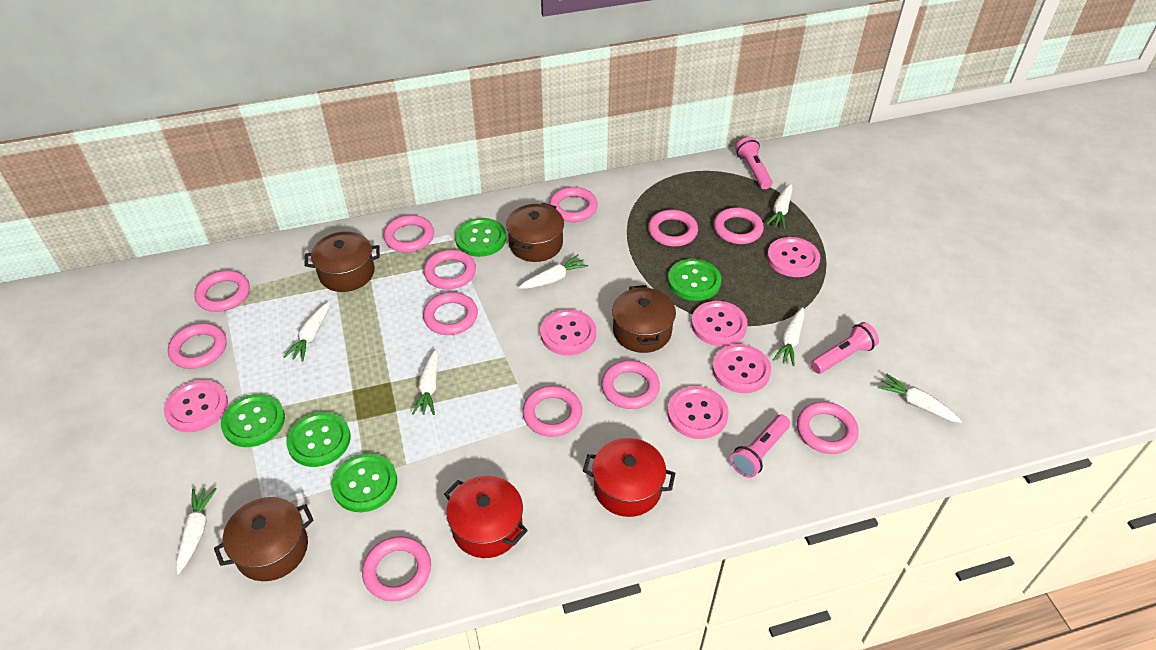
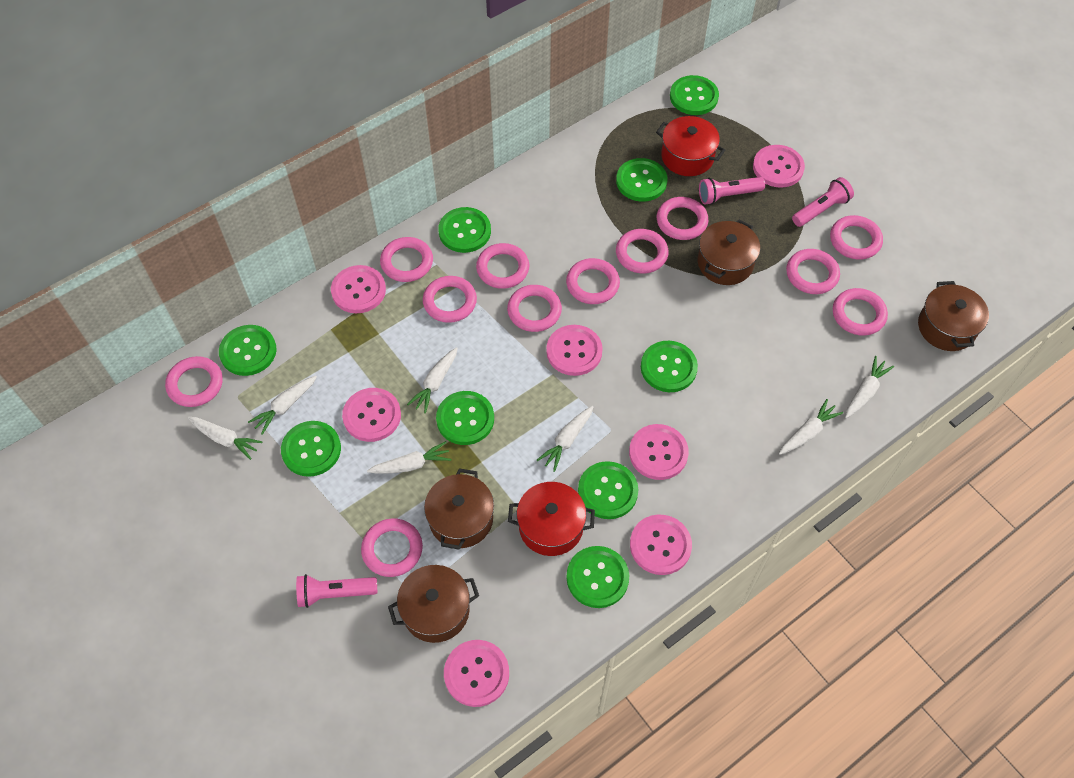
green button: [221,394,285,447] [286,412,351,467] [331,453,397,512] [455,218,506,257] [668,259,721,301] = 5 -> [219,325,277,376] [281,421,341,477] [436,391,494,445] [438,207,491,253] [566,546,629,608] [578,461,638,519] [616,158,668,201] [641,341,698,392] [670,75,719,115] = 9
pink button: [164,380,228,432] [540,309,596,355] [667,386,729,439] [691,301,748,346] [712,344,771,393] [767,237,821,277] = 6 -> [331,265,386,313] [342,388,401,442] [444,640,509,707] [546,325,603,376] [629,424,689,480] [630,515,692,575] [753,145,805,188] = 7

